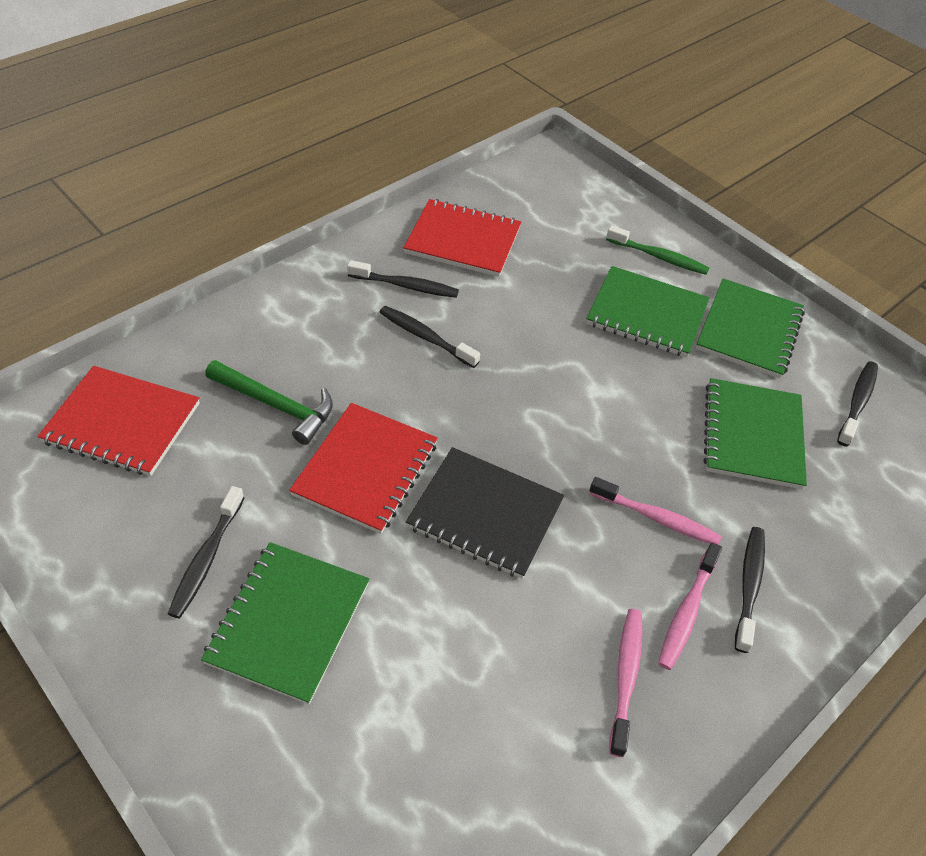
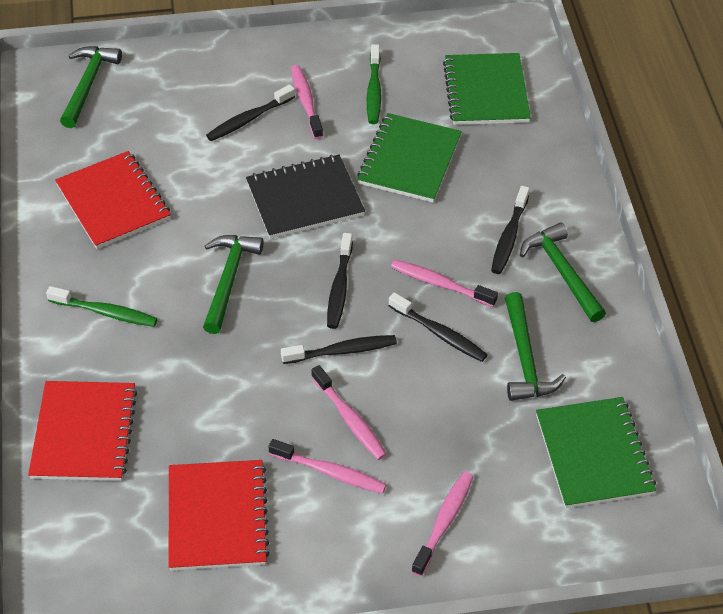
green hammer: [205,360,333,445] = 1 -> [60,46,122,128] [203,235,264,334] [505,292,566,401] [520,223,606,322] = 4
green notebook: [201,542,369,705] [586,266,710,358] [696,278,805,379] [703,378,807,489] = 4 -> [357,113,462,202] [443,53,531,125] [536,397,656,508] = 3
green toothbrush: [606,225,710,275] = 1 -> [46,286,158,327] [367,44,381,124] = 2
pink toothbrush: [589,477,722,545] [609,609,642,757] [658,542,722,670] = 3 -> [268,439,387,494] [291,65,323,139] [311,365,387,460] [391,260,498,307] [412,471,474,576] = 5

